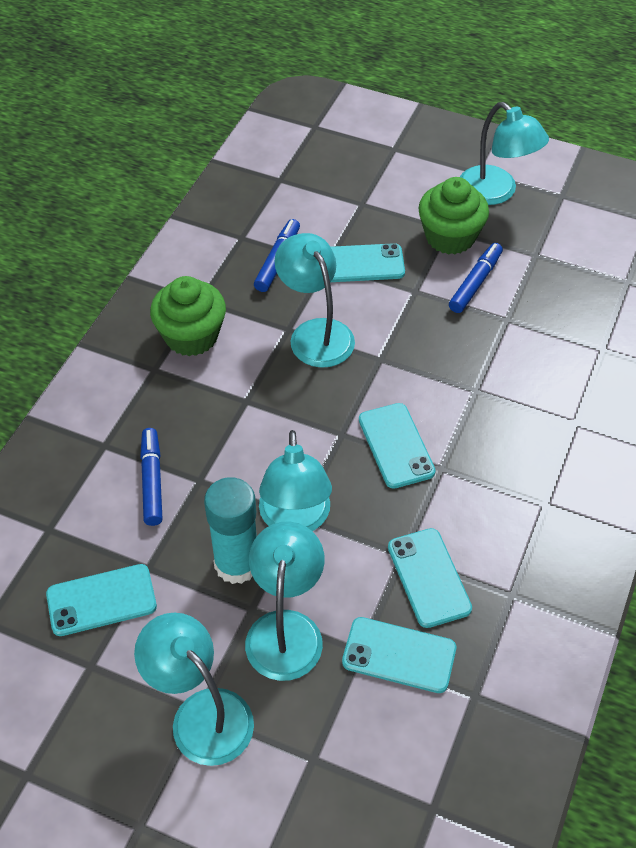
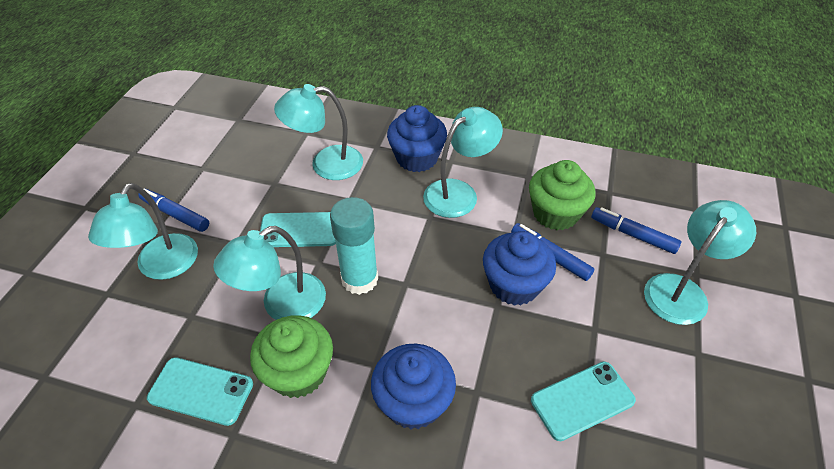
blue cupcake: none = 0 -> [371,344,456,430] [387,105,447,172] [483,231,556,306] = 3
turquoise phone: [46,564,157,636] [331,243,405,282] [342,617,456,693] [359,403,436,489] [388,528,472,628] = 5 -> [147,357,253,426] [260,212,336,247] [531,362,636,441] = 3

